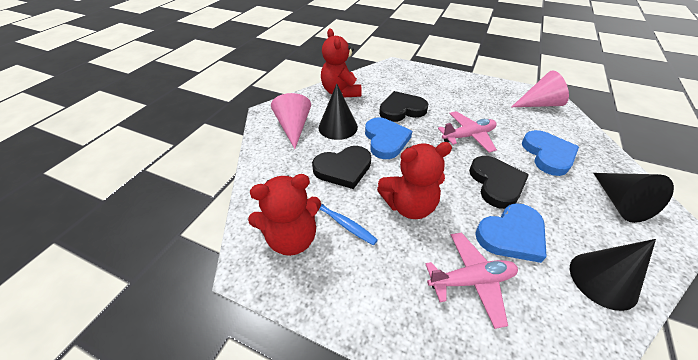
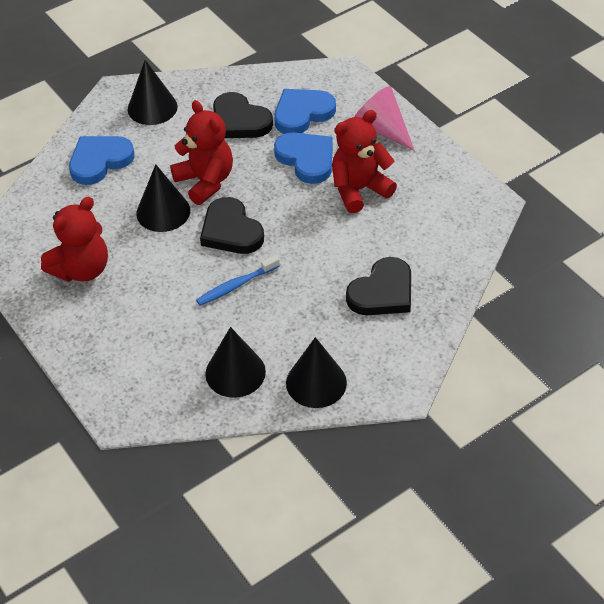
black cone: [318,84,358,140] [570,239,656,311] [594,173,674,223] = 3 -> [128,60,178,125] [136,164,190,232] [205,327,266,398] [286,337,347,408] = 4
pink cone: [271,93,311,149] [512,70,569,107] = 2 -> [354,86,415,151] = 1
pink plane: [425,233,518,329] [438,111,497,153] = 2 -> none = 0

